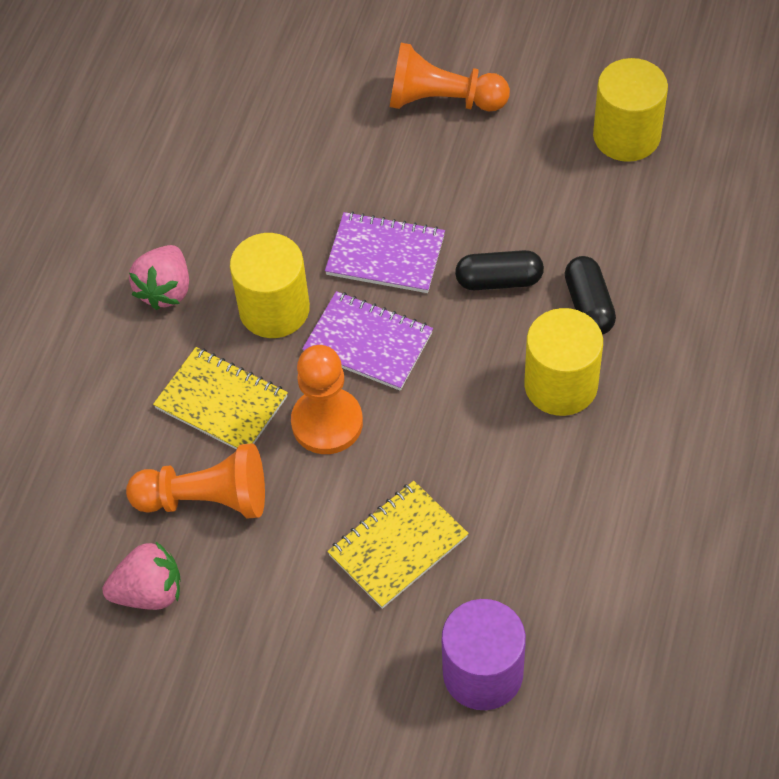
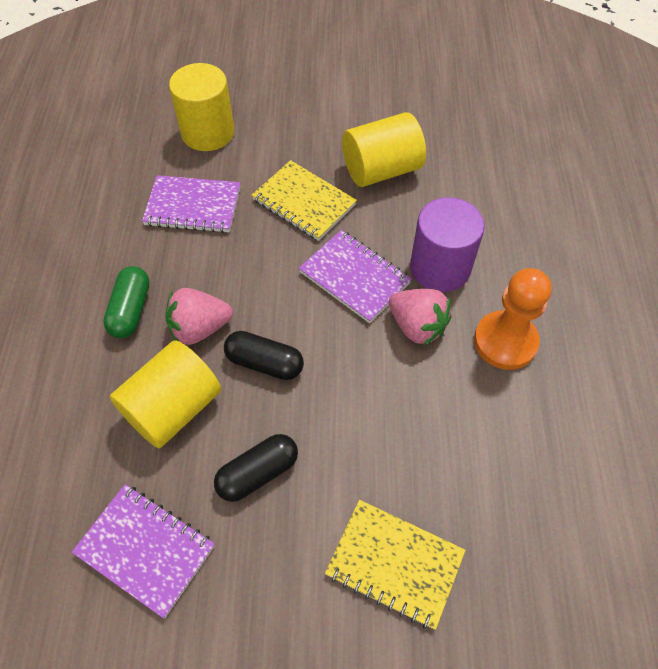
green capsule: none = 0 -> [103,266,150,338] = 1
orange pawn: [126,443,265,519] [291,345,363,454] [390,43,510,112] = 3 -> [474,268,552,370] = 1
purple notebook: [302,291,433,391] [325,212,445,293] = 2 -> [72,484,215,618] [142,175,240,233] [299,230,412,323] = 3

